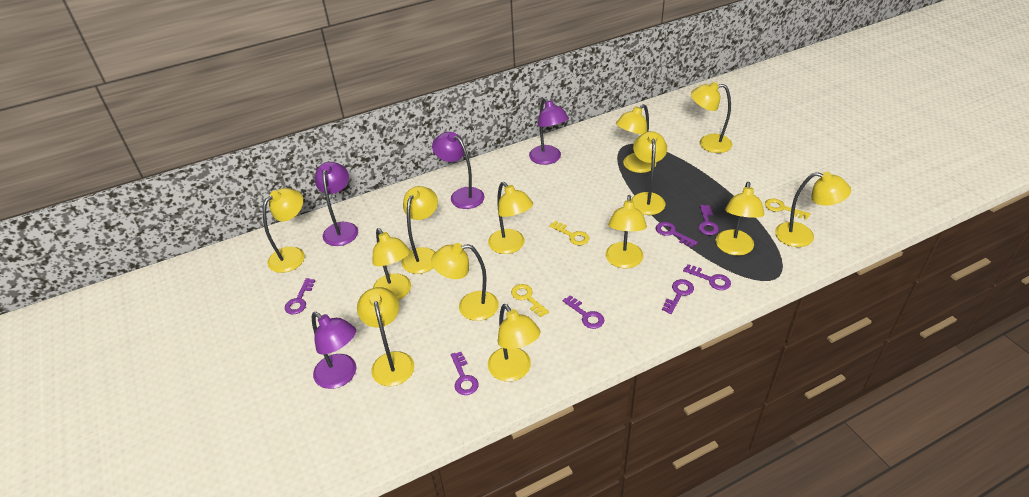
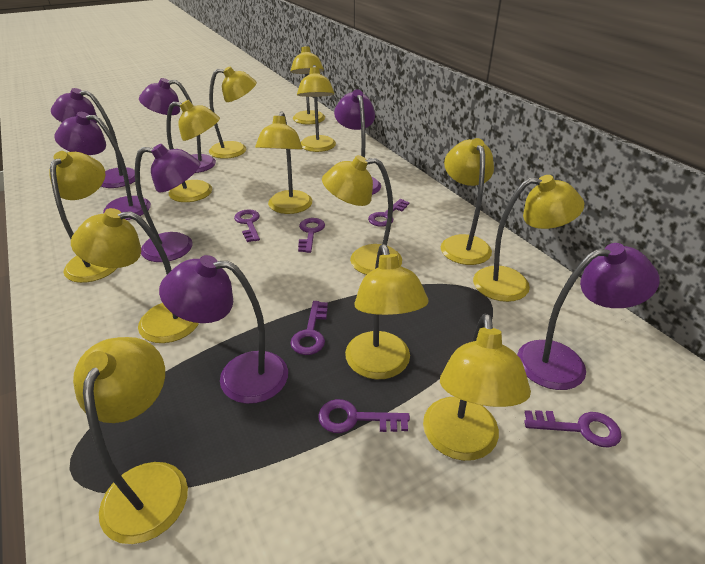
purple key: [285,278,315,314] [451,352,478,395] [563,295,604,329] [656,222,698,248] [662,279,694,314] [683,264,731,290] [698,205,719,235] = 7 -> [234,209,260,242] [290,301,328,355] [298,218,325,253] [318,399,410,433] [368,199,410,227] [524,410,622,448] = 6
purple lamp: [312,312,356,389] [315,162,358,246] [432,132,485,209] [529,97,569,165] = 4 -> [51,88,135,188] [54,112,151,220] [135,144,201,262] [139,78,216,173] [159,255,288,404] [334,90,381,195] [517,243,659,390] = 7
yellow key: [511,284,549,317] [549,221,589,245] [765,198,811,220] = 3 -> none = 0

